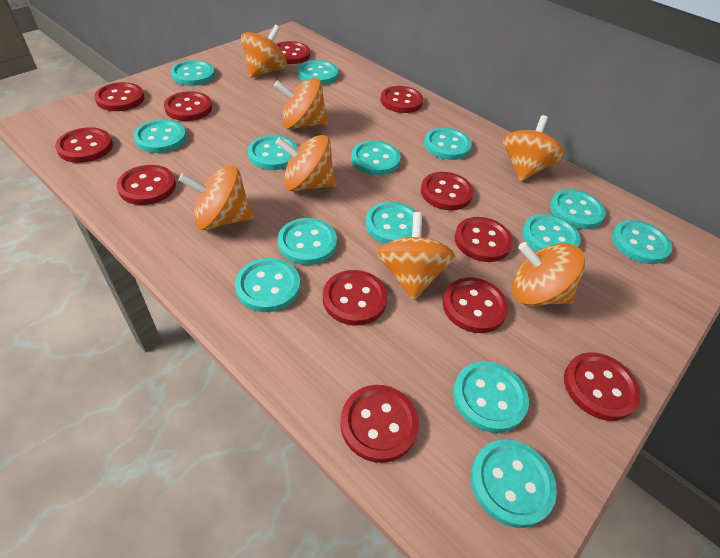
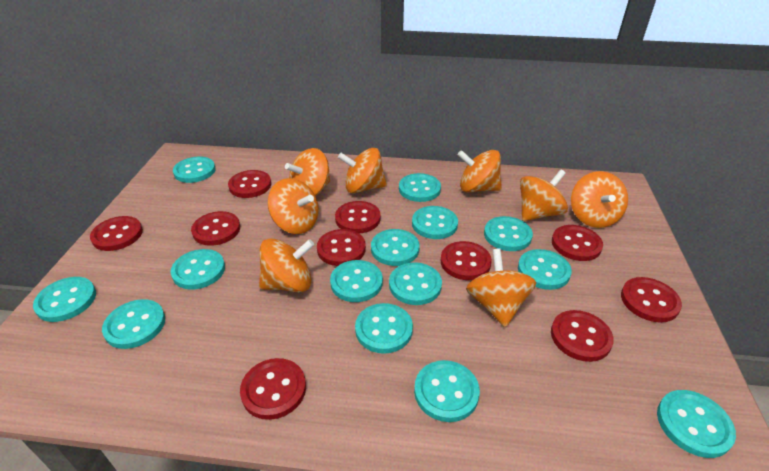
orange spinning top: [178,166,254,230] [241,25,287,78] [274,78,328,129] [275,135,336,192] [377,212,455,301] [503,115,564,181] [512,242,585,306] = 7 -> [259,239,314,292] [267,178,319,234] [285,148,330,196] [338,148,387,193] [457,150,502,192] [466,249,536,327] [520,169,568,221] [571,171,628,228] = 8
red button: [55,127,113,163] [94,82,145,111] [116,165,176,205] [164,91,212,121] [276,41,310,64] [323,270,388,326] [340,385,419,463] [381,86,423,113] [421,172,474,210] [443,278,508,333] [454,217,513,262] [564,352,641,421] = 12 -> [90,216,143,251] [191,211,240,246] [228,170,271,198] [240,358,306,420] [317,229,366,266] [335,201,381,233] [440,241,492,280] [551,310,614,362] [552,225,603,261] [621,277,682,322] = 10

